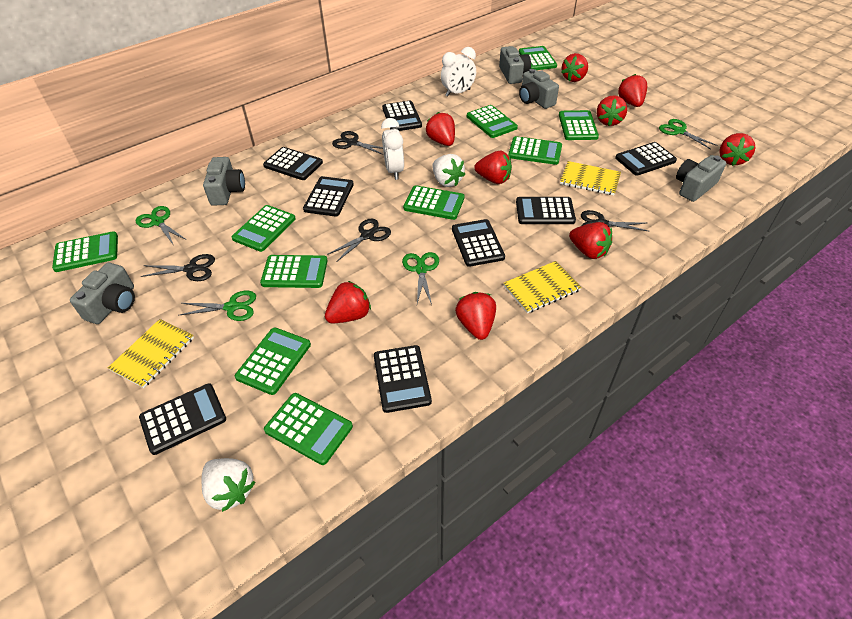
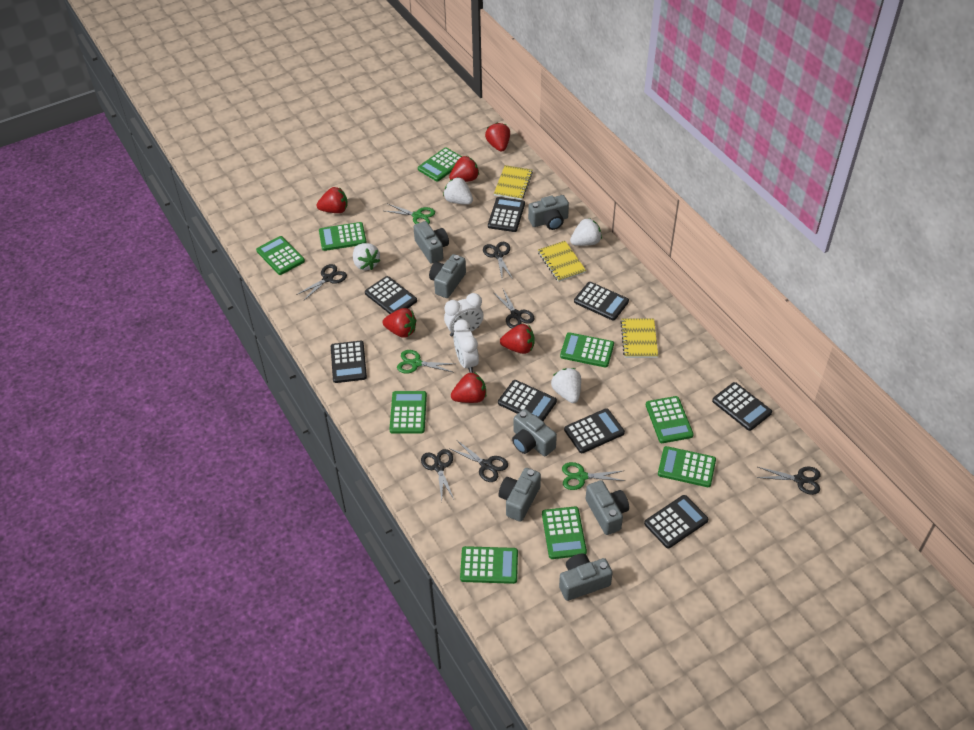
black scissors: [141,254,215,281] [327,219,391,262] [332,131,383,155] [581,210,650,232] = 4 -> [296,264,347,301] [421,449,454,500] [450,440,508,482] [483,242,513,279] [493,289,535,328] [756,467,821,495] = 6
green calculator: [52,231,118,272] [232,205,296,252] [235,328,311,395] [260,255,328,288] [264,393,353,465] [403,185,465,220] [467,105,518,138] [508,136,562,165] [519,46,557,70] [559,110,599,140] = 10 -> [256,236,305,275] [319,222,367,251] [390,391,427,434] [418,147,462,181] [460,546,518,584] [542,507,587,559] [560,332,614,367] [646,396,694,443] [658,446,716,487] = 9
green scissors: [136,206,186,244] [178,291,256,321] [402,252,439,305] [659,119,717,149] = 4 -> [385,204,435,224] [397,350,454,374] [562,462,625,490] = 3
grey camera: [70,263,135,324] [203,157,245,206] [499,46,531,84] [519,69,559,109] [676,155,726,202] = 5 -> [414,221,449,264] [429,254,466,298] [499,468,541,522] [512,409,557,457] [528,195,569,230] [559,554,613,601] [586,480,629,535] = 7
red strawberry: [325,281,371,323] [426,112,455,146] [455,292,496,340] [474,151,512,184] [561,53,588,82] [569,222,612,259] [597,95,627,126] [618,74,647,107] [719,133,756,166] = 9 -> [317,187,347,213] [383,308,416,338] [449,156,479,182] [451,372,486,403] [485,122,510,152] [500,324,535,354] = 6
white strawberry: [202,458,255,512] [432,154,465,187] = 2 -> [353,243,381,270] [443,177,473,205] [551,368,581,403] [570,218,602,246] = 4

